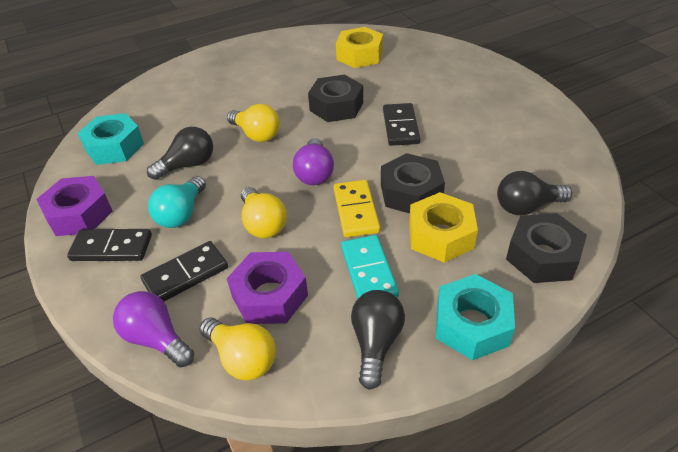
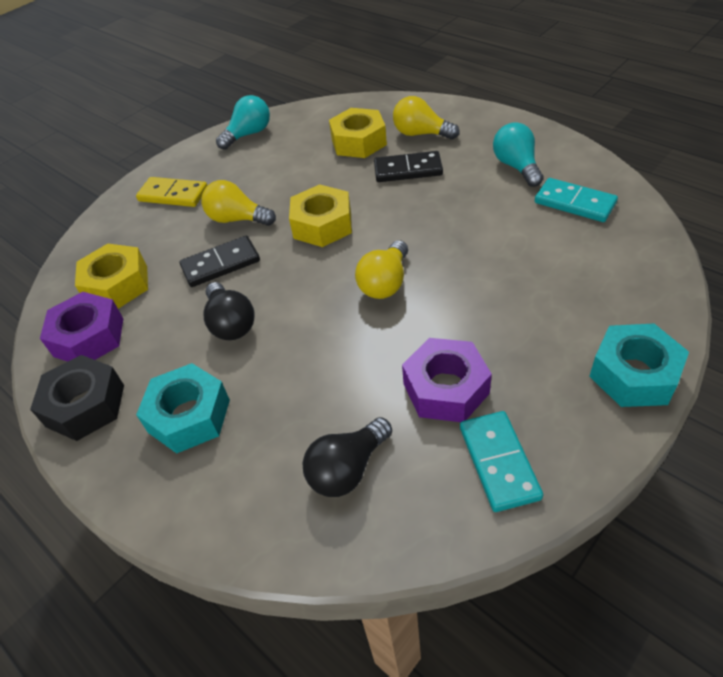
black domino: [67,229,152,261] [140,241,228,301] [383,103,420,146] = 3 -> [179,236,260,287] [374,151,443,182] = 2
black light bulb: [147,127,213,180] [351,290,405,390] [497,171,572,215] = 3 -> [204,282,255,340] [303,417,392,497] = 2
black nut: [308,74,363,122] [381,153,445,214] [506,213,587,283] = 3 -> [30,355,124,441] = 1
purple light bulb: [113,291,194,368] [293,138,334,185] = 2 -> none = 0
turquoise domino: [341,235,399,299] = 1 -> [460,411,543,512] [535,178,618,222] = 2
turquoise light bulb: [148,176,206,228] = 1 -> [216,95,270,150] [493,122,544,187] = 2
yellow nut: [336,27,383,68] [409,192,478,263] = 2 -> [75,244,148,309] [289,184,352,247] [329,108,387,158] = 3

